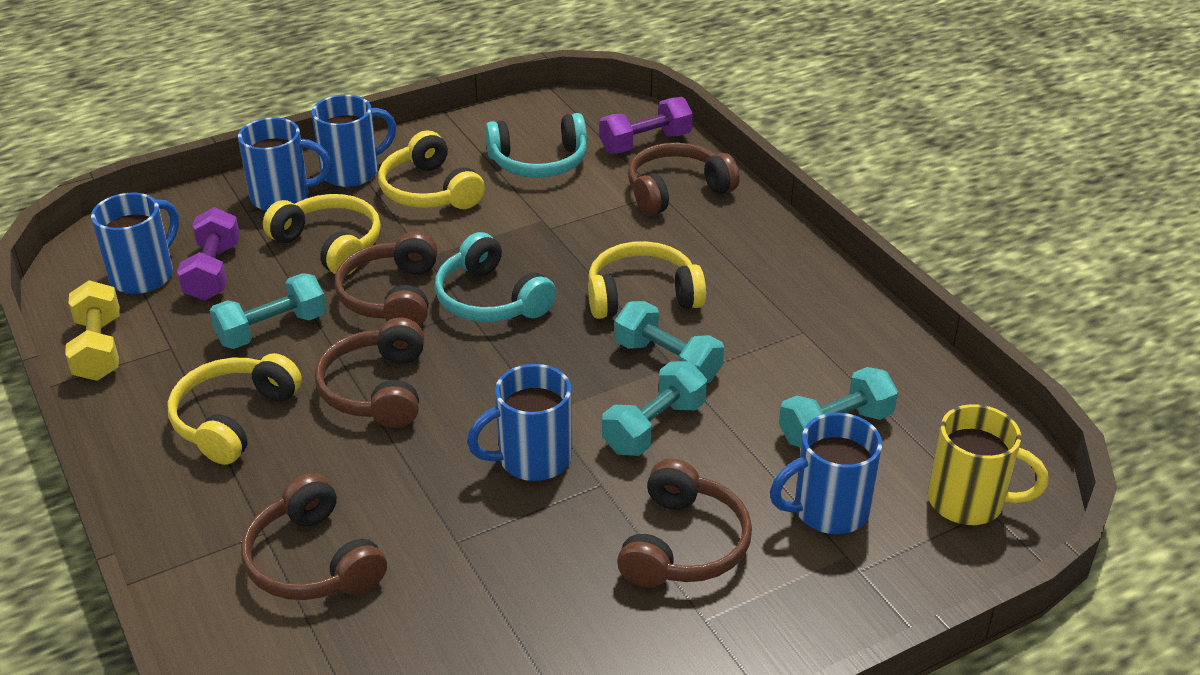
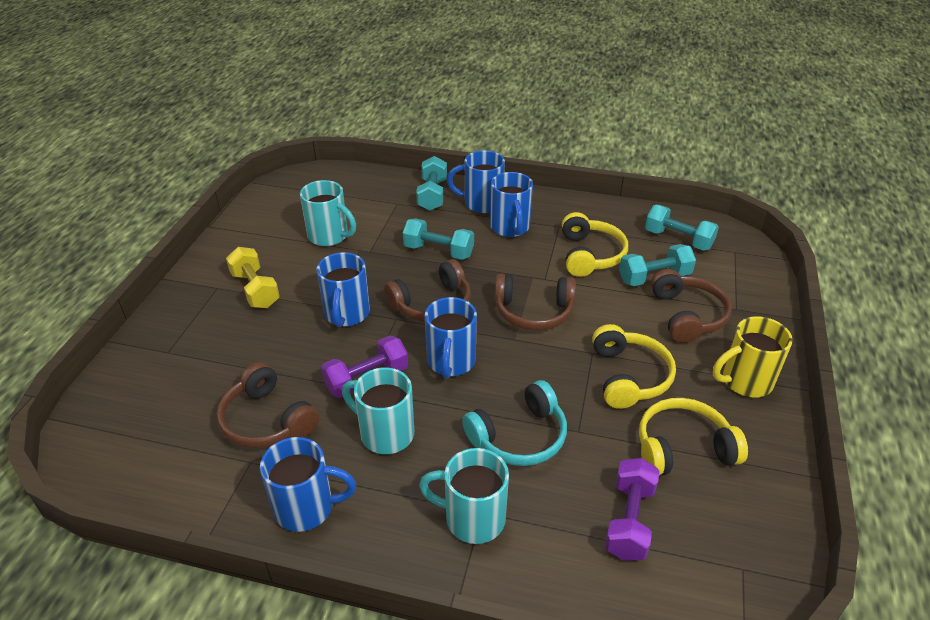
brown headphones: [241,473,387,600] [315,317,424,428] [334,231,437,326] [617,458,752,588] [628,143,740,215] = 5 -> [216,362,319,448] [384,259,471,322] [494,274,576,331] [651,269,732,343] = 4
turquoise headphones: [435,232,556,322] [485,113,587,178] = 2 -> [462,380,567,466] = 1
turquoise mug: none = 0 -> [300,180,356,246] [342,367,414,454] [419,448,509,544] = 3
yellow headphones: [167,353,302,465] [263,194,381,275] [378,130,485,209] [588,241,706,319] = 4 -> [562,212,628,277] [592,324,676,409] [639,398,748,476] = 3

